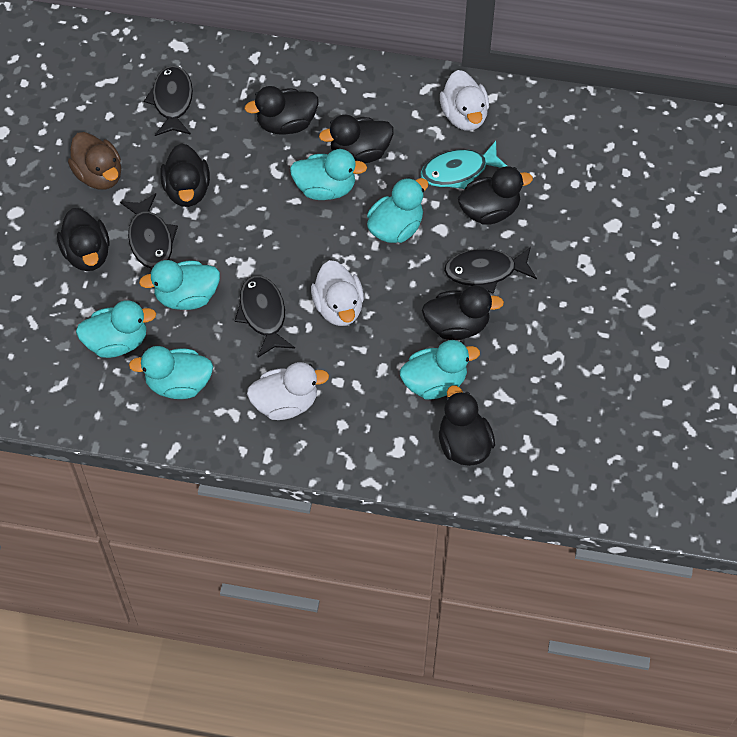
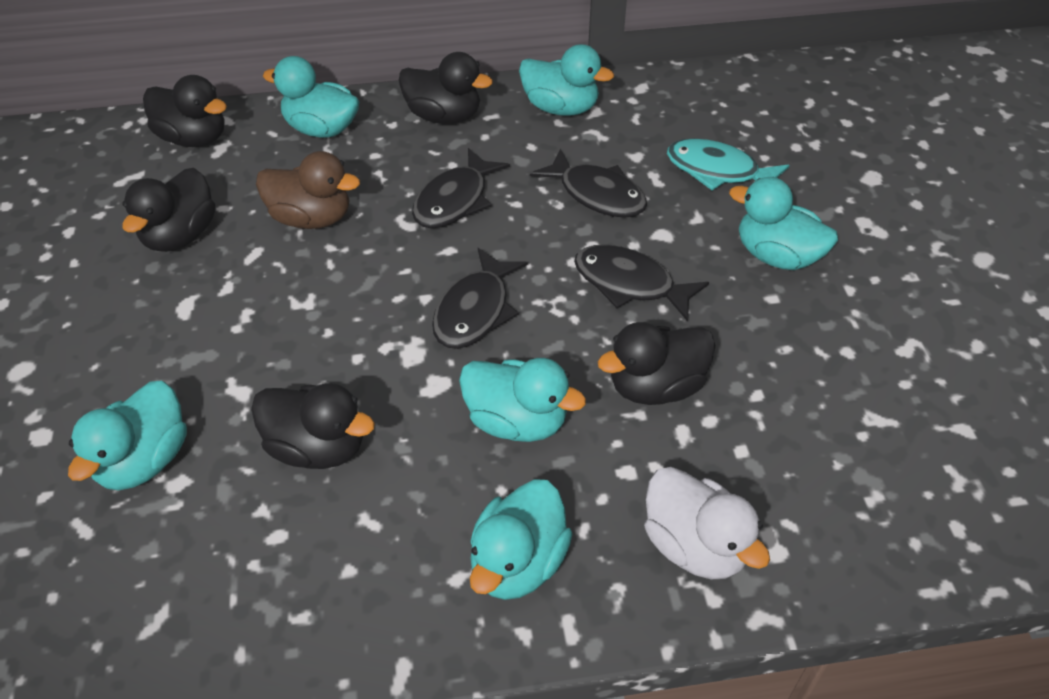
black duck: [57,208,110,271] [160,143,210,207] [245,86,318,135] [319,115,394,163] [422,286,504,340] [439,385,495,466] [458,166,533,225] = 7 -> [122,168,216,252] [143,75,227,147] [251,383,375,469] [398,52,493,124] [598,322,716,405] = 5
white duck: [247,362,329,420] [311,260,364,326] [440,70,489,131] = 3 -> [644,467,770,579] = 1

